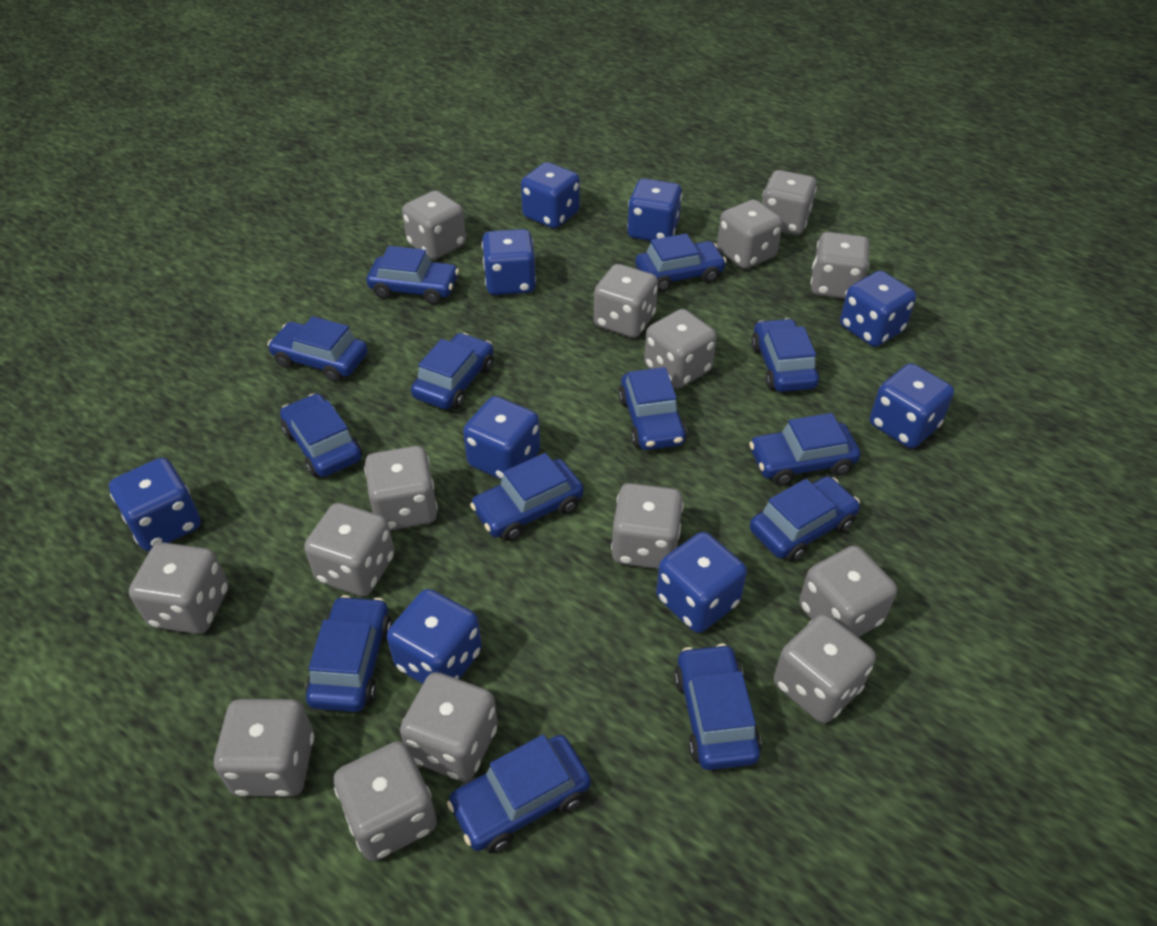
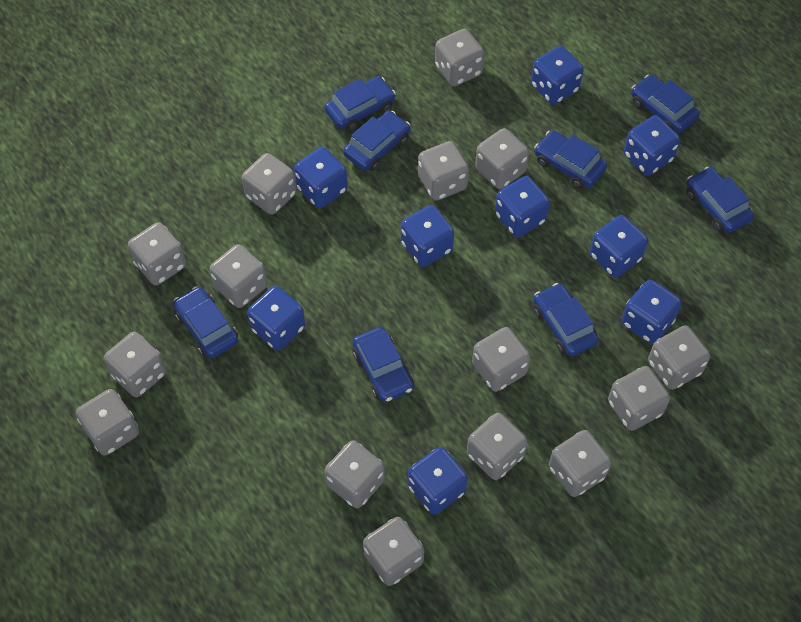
blue car: [268,316,368,382] [280,393,363,477] [305,595,392,712] [366,246,459,305] [411,333,494,409] [447,734,591,853] [470,453,584,541] [619,367,687,450] [635,234,727,292] [674,644,762,770] [749,413,860,486] [749,476,860,562] [751,318,819,392] = 13 -> [173,286,238,358] [324,76,396,131] [343,111,410,171] [352,327,414,402] [533,283,599,357] [534,130,607,189] [631,74,700,133] [686,167,754,233] = 8

